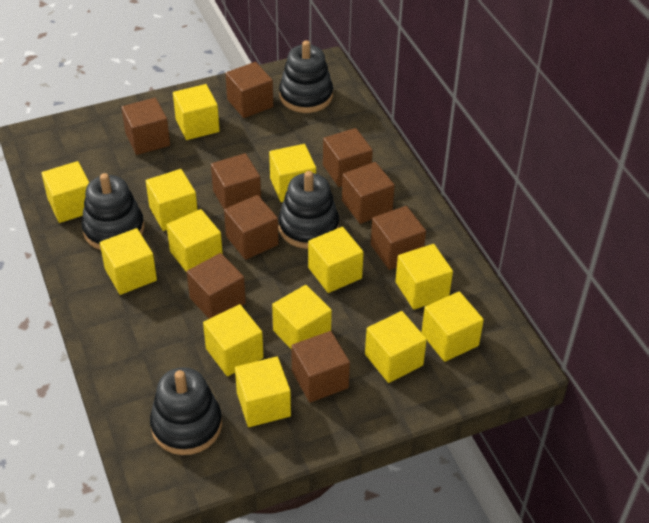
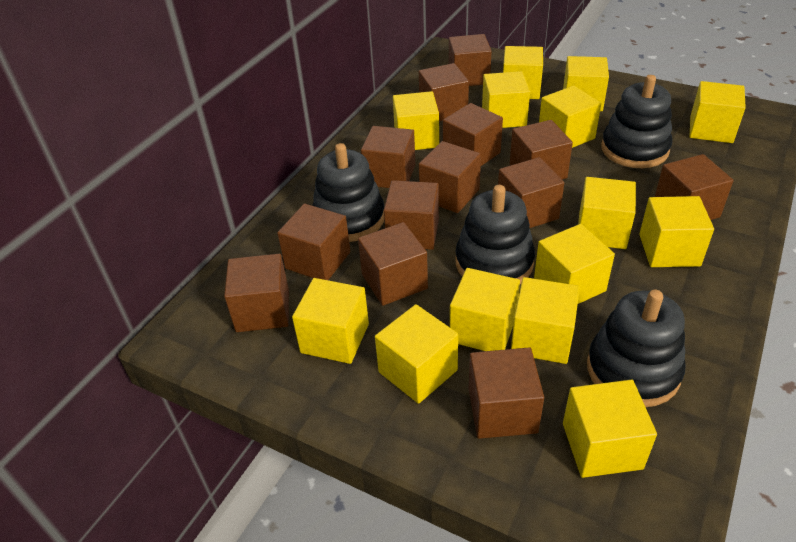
brown cube: [121,98,170,155] [187,253,246,319] [211,153,261,209] [224,195,279,260] [225,62,273,118] [291,331,350,403] [323,128,373,187] [342,162,395,224] [371,206,426,270] = 9 -> [224,254,289,332] [277,204,350,280] [358,222,428,306] [361,126,415,188] [384,180,439,250] [419,63,469,121] [419,141,481,213] [443,103,503,166] [449,34,492,86] [469,347,544,439] [498,157,564,228] [510,120,573,179] [655,154,734,220] = 13
yellow cube: [41,161,89,223] [100,228,157,295] [146,169,198,231] [166,209,223,272] [173,84,220,140] [203,304,264,376] [235,356,291,427] [269,144,316,202] [272,285,332,349] [308,227,364,293] [365,311,427,383] [395,244,453,310] [421,291,484,362] = 13 -> [292,278,369,364] [375,304,458,404] [393,91,439,150] [450,268,520,351] [482,71,530,128] [503,46,543,99] [511,277,580,364] [534,224,615,304] [539,86,601,148] [563,56,609,111] [563,380,657,478] [578,177,636,249] [639,196,714,267] [689,81,746,143] = 14

